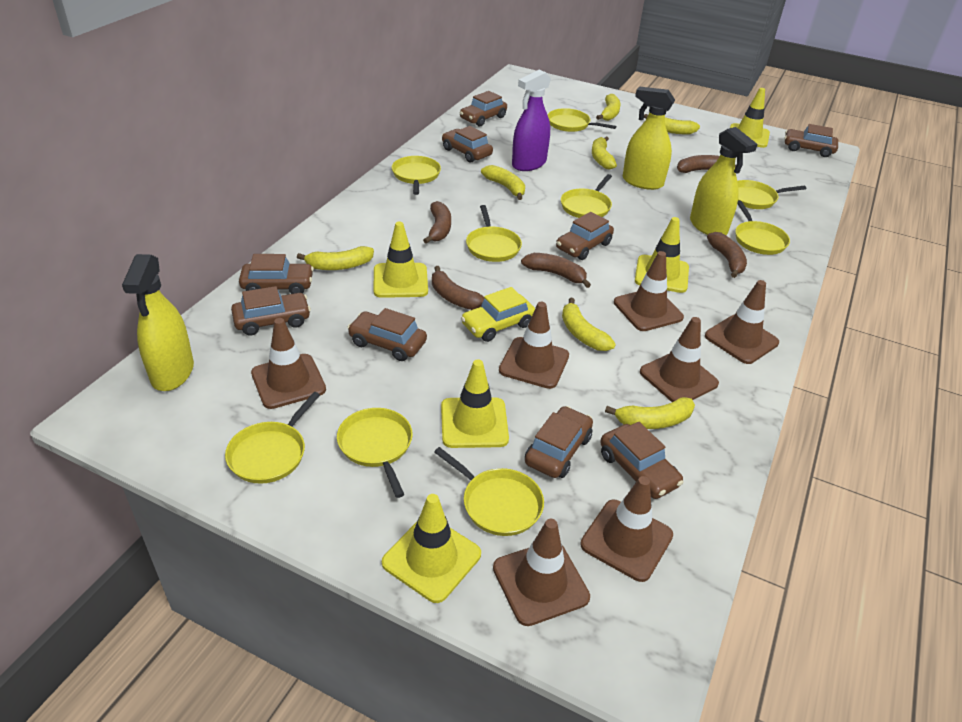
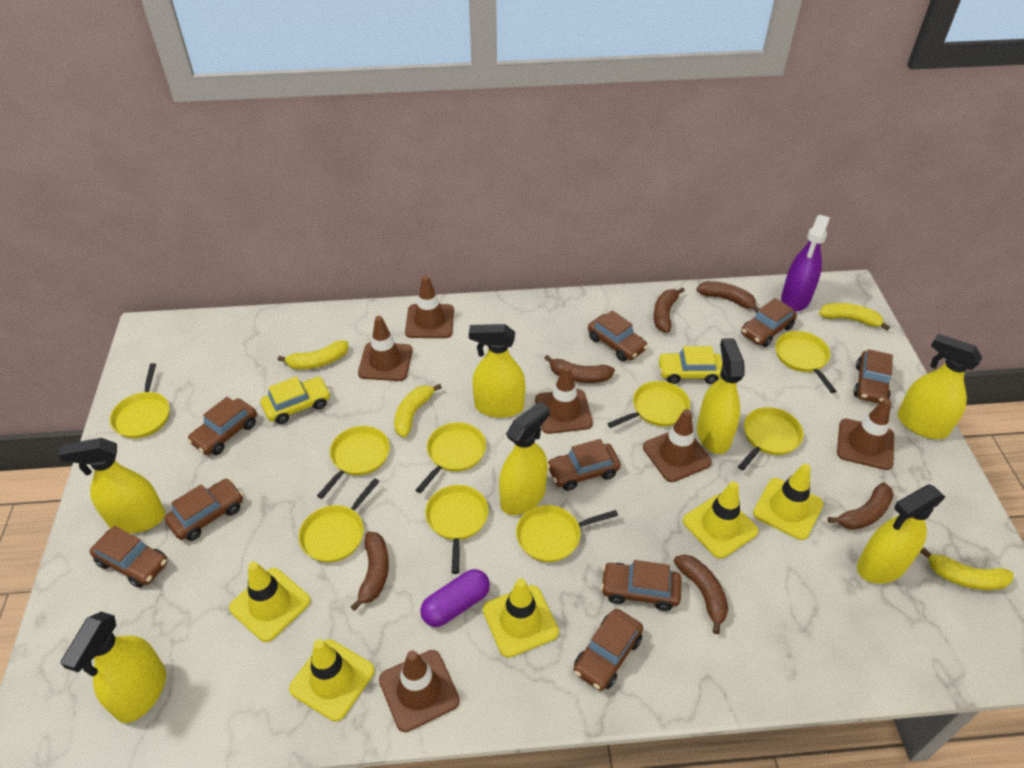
brown banana: [423,201,451,244] [432,266,484,310] [521,253,591,288] [677,155,736,173] [707,232,747,278] = 5 -> [351,532,389,611] [544,355,615,383] [654,287,685,333] [674,554,728,634] [696,281,759,313] [828,482,894,530] = 6
brown traffic cone: [251,318,326,409] [493,519,590,626] [499,302,569,389] [580,476,673,582] [614,251,684,331] [640,317,719,402] [705,280,779,364] = 7 -> [358,316,412,381] [379,650,460,732] [405,275,454,338] [535,366,593,434] [643,409,712,482] [837,398,894,470] = 6
purple capsule: none = 0 -> [420,569,490,627] = 1
yellow banana: [297,246,374,270] [481,165,525,200] [562,298,616,351] [592,136,617,170] [596,94,621,121] [605,397,695,429] [644,114,700,135] = 7 -> [278,340,348,370] [394,384,442,438] [819,303,890,330] [920,548,1014,590] = 4
yellow car: [461,287,535,342] = 1 -> [261,377,331,424] [658,346,723,384] = 2
yellow spray bottle: [122,254,194,391] [623,86,675,190] [690,127,757,235] = 3 -> [58,438,165,533] [60,612,166,723] [469,324,525,418] [499,402,550,515] [697,338,745,454] [857,485,945,584] [898,334,982,439] = 7

